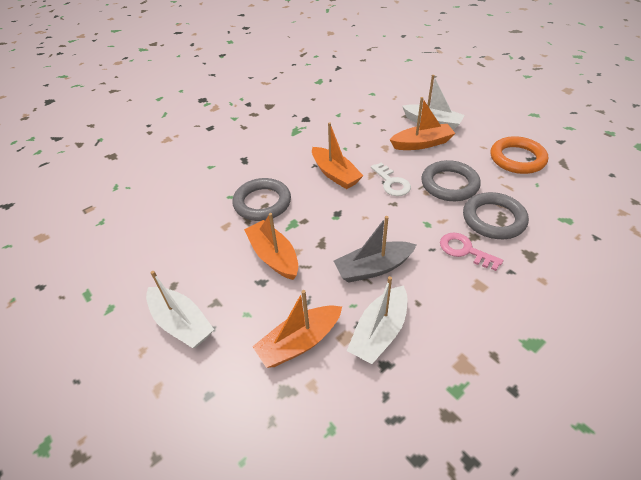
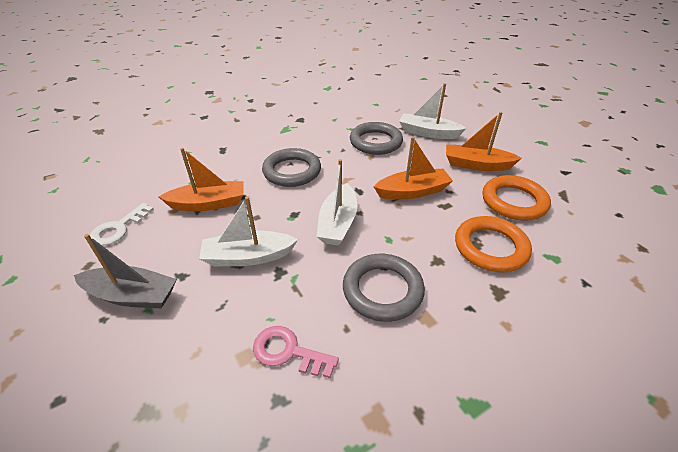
orange boat: [244,213,298,280] [252,290,342,368] [312,122,363,189] [390,97,455,150] = 4 -> [159,148,243,211] [373,137,453,199] [446,112,522,171] = 3
orange ring: [491,136,548,174] = 1 -> [455,216,532,272] [483,175,551,220] = 2

